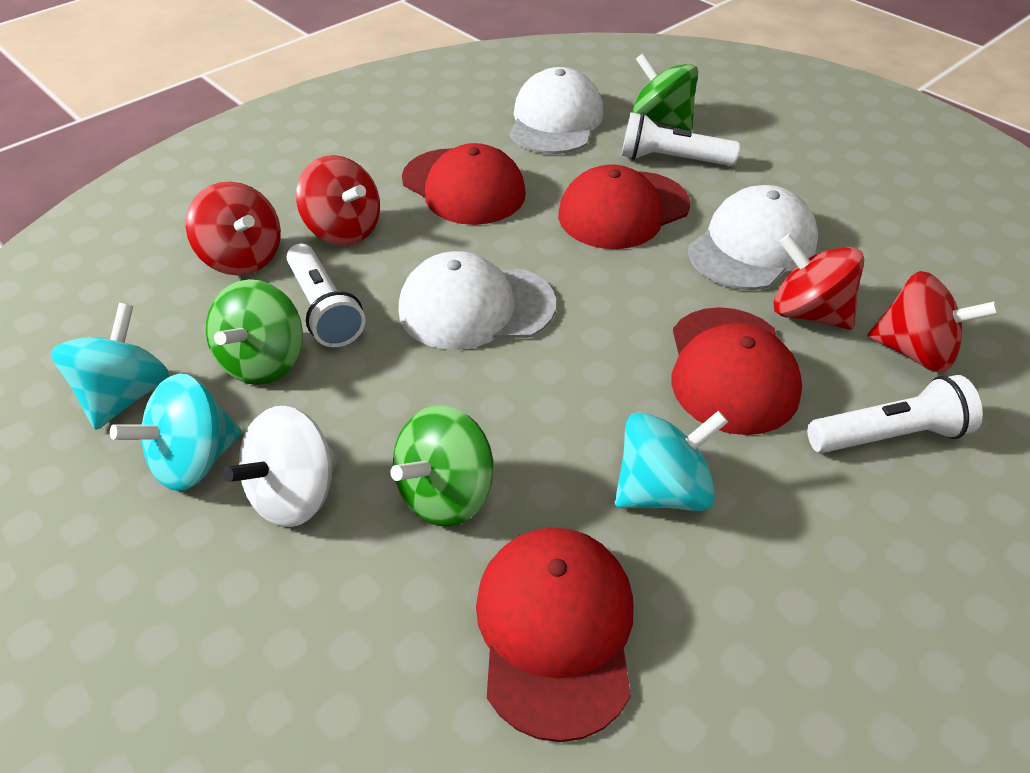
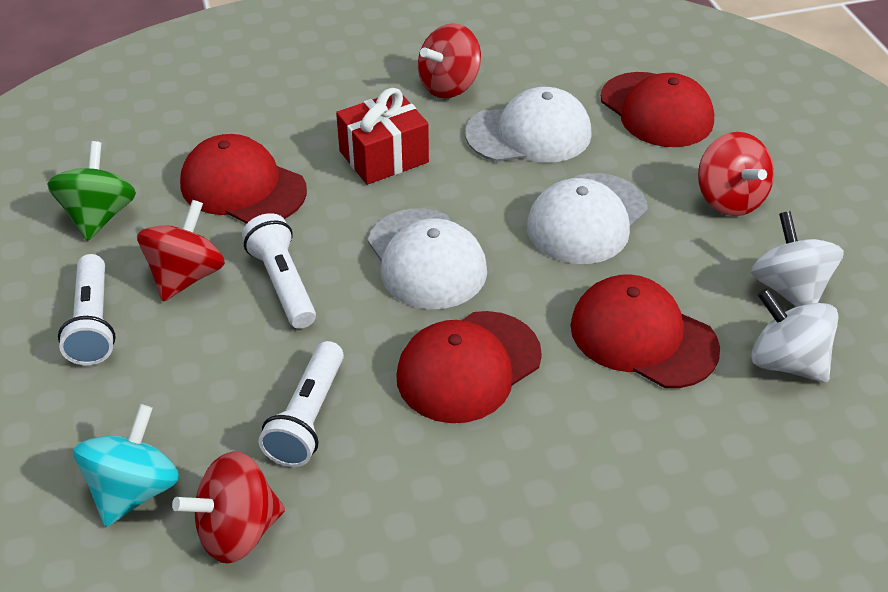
green spinning top: [206,279,303,385] [390,405,494,527] [632,53,698,131] = 3 -> [47,141,136,241] = 1
red gift: none = 0 -> [336,88,429,185] = 1
turquoise spinning top: [51,303,169,430] [110,373,242,491] [615,411,728,511] = 3 -> [74,404,179,527] = 1
white spinning top: [223,406,337,527] = 1 -> [751,211,844,307] [751,288,838,383] = 2

